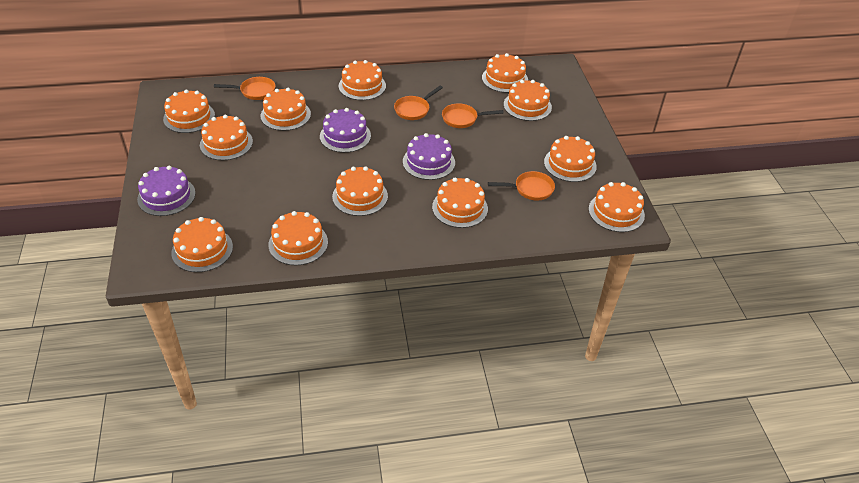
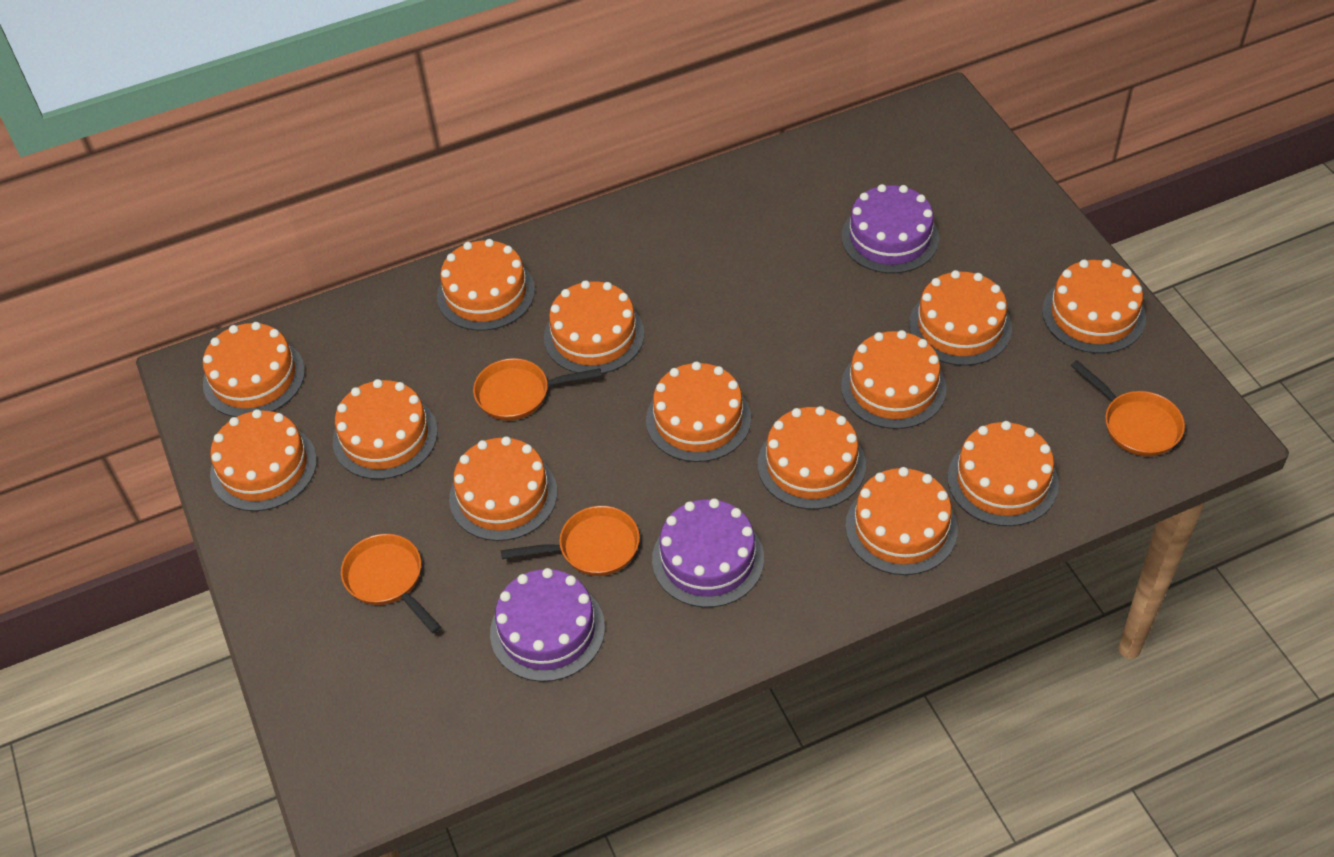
orange cake: [163,89,215,133] [171,217,233,272] [200,115,253,160] [261,88,311,131] [268,211,328,265] [332,166,388,216] [338,60,386,100] [432,178,488,228] [482,53,528,93] [504,80,552,121] [544,136,597,182] [589,182,645,232] = 12 -> [203,322,305,417] [210,409,317,511] [333,379,438,479] [437,239,535,331] [449,436,557,541] [544,280,645,374] [646,361,751,462] [758,406,866,509] [841,330,946,429] [845,467,958,575] [909,270,1012,366] [948,421,1059,526] [1042,259,1146,354] = 13

